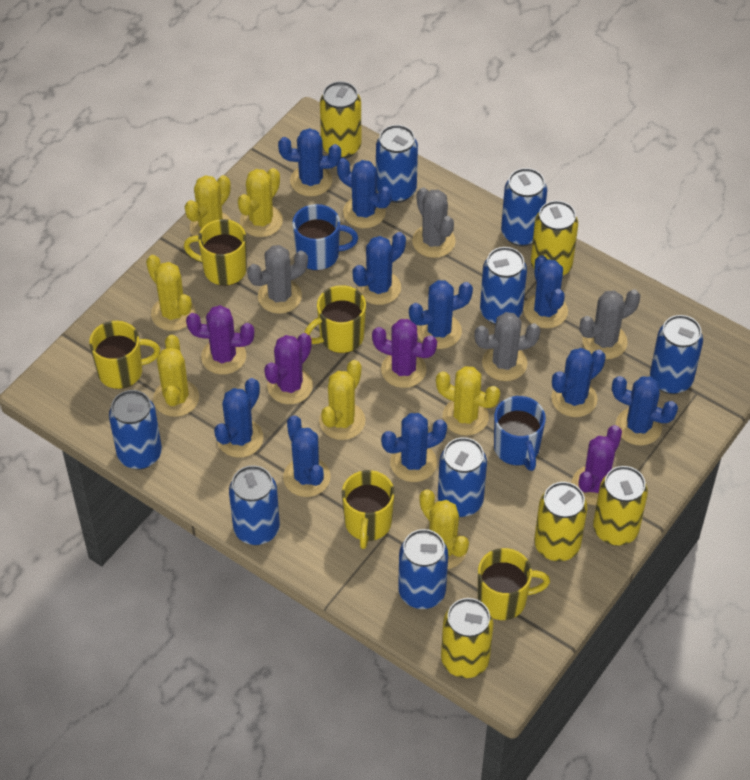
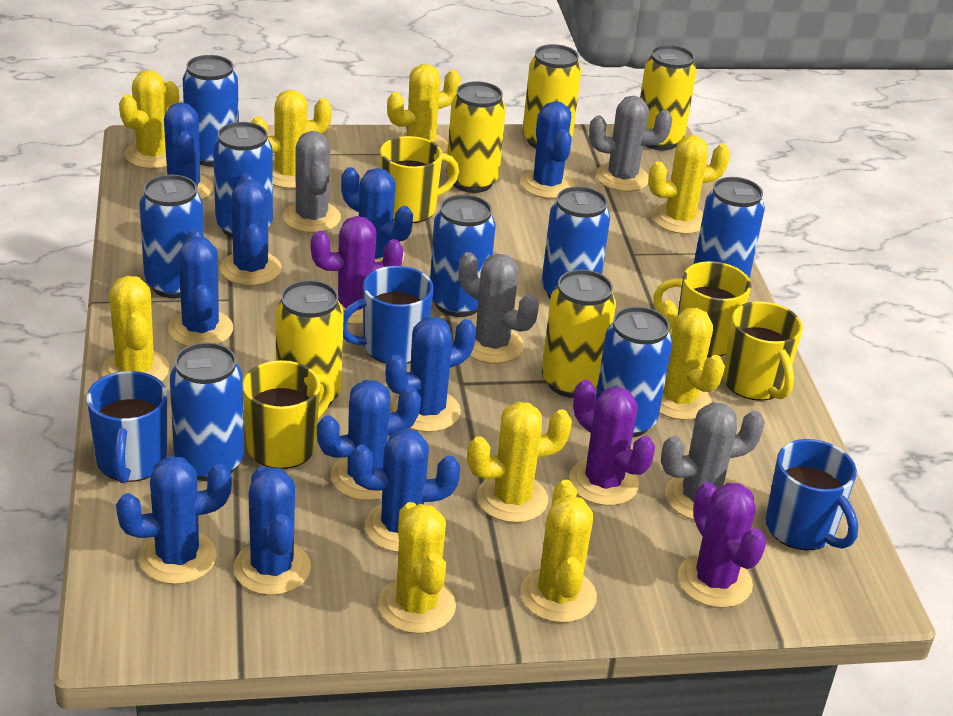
blue mug: [292,204,358,271] [494,396,546,471] = 2 -> [86,371,167,483] [343,266,434,363] [765,439,858,550] = 3
purple cactus: [186,305,254,375] [264,333,313,404] [372,319,437,388] [572,425,622,505] = 4 -> [311,216,403,324] [569,380,655,506] [678,482,766,608] = 3
yellow cactus: [146,255,196,331] [153,335,199,417] [185,175,231,236] [238,168,283,237] [319,360,366,440] [419,489,469,569] [436,366,500,436] = 7 -> [101,276,169,381] [119,70,179,169] [251,90,332,189] [378,502,456,634] [387,64,461,153] [467,402,572,523] [520,480,597,623] [648,135,730,234] [658,300,725,420] = 9
yellow mug: [89,321,160,389] [184,219,247,286] [304,285,366,353] [342,470,394,549] [478,548,550,620] = 5 -> [243,360,333,469] [380,136,459,223] [653,261,752,357] [723,301,803,401] = 4

